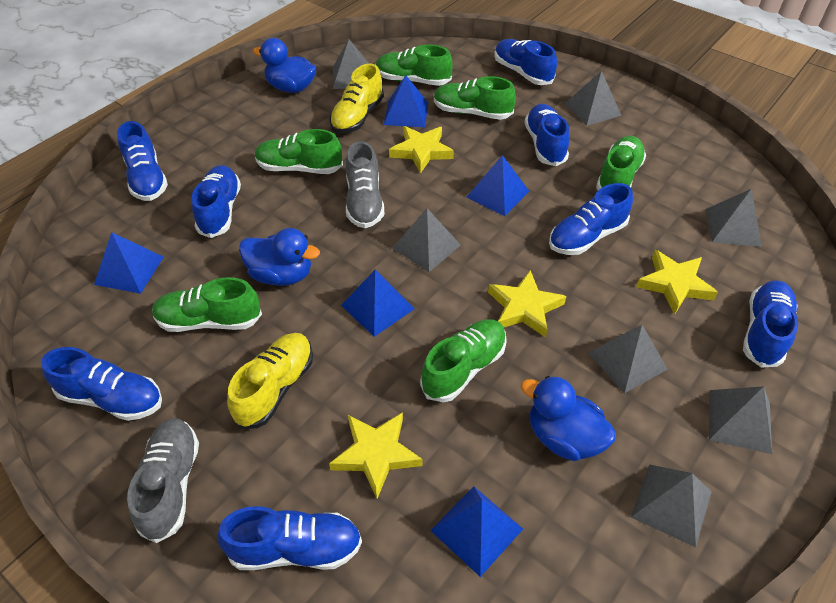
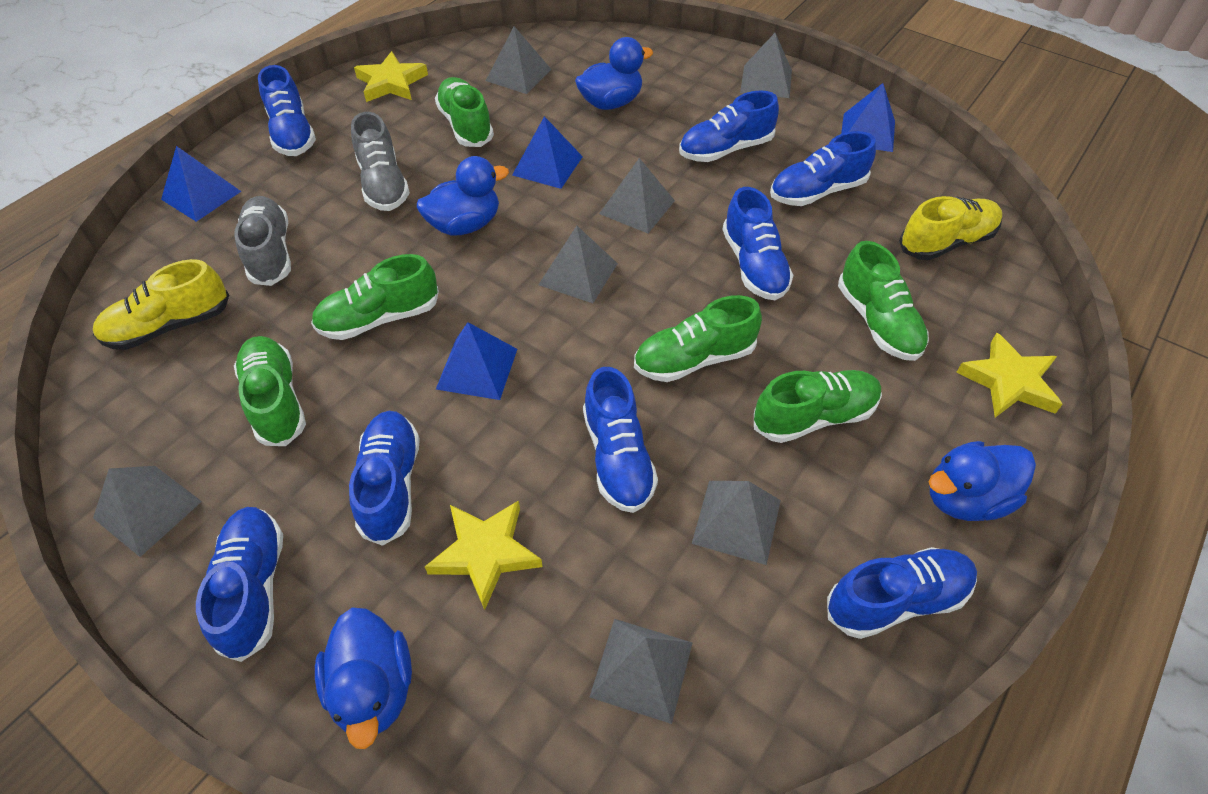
blue duck: [239,228,320,286] [253,38,317,93] [521,376,616,461] = 3 -> [315,607,412,749] [417,156,509,236] [575,37,653,110] [929,441,1036,521] = 4
blue pyramid: [94,232,164,294] [341,270,414,337] [384,75,428,127] [430,486,523,577] [466,155,529,216] = 5 -> [161,146,242,222] [436,322,517,400] [512,116,583,189] [841,83,895,152] = 4
yellow star: [329,412,422,499] [389,126,454,173] [488,270,566,338] [636,250,718,315] = 4 -> [354,51,428,102] [425,500,543,610] [956,333,1063,418] = 3

